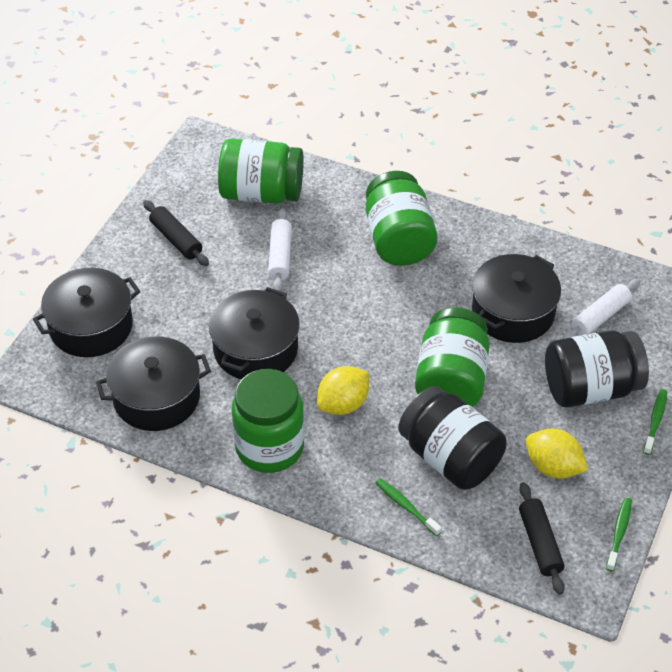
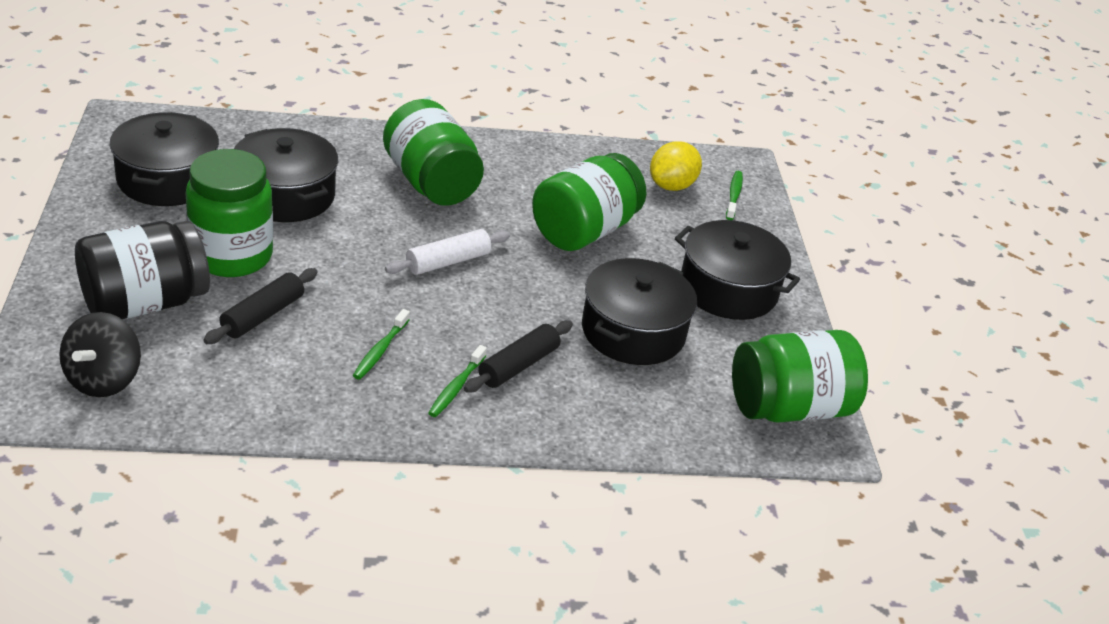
black jar: [398,386,507,490] [545,330,649,407] = 2 -> [75,221,210,319] = 1
black spinning top: none = 0 -> [59,312,141,397] = 1
white rolling pin: [268,208,292,291] [562,279,641,339] = 2 -> [385,229,510,275] = 1
yellow lemon: [317,366,369,415] [526,428,588,479] = 2 -> [650,141,702,191] = 1

